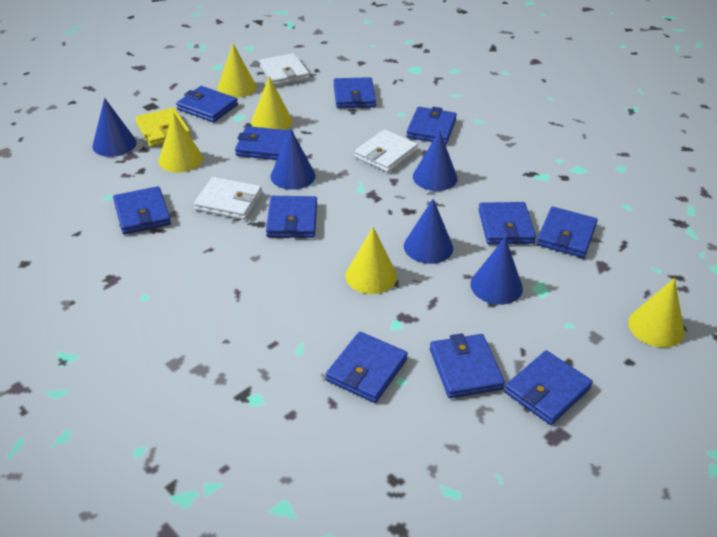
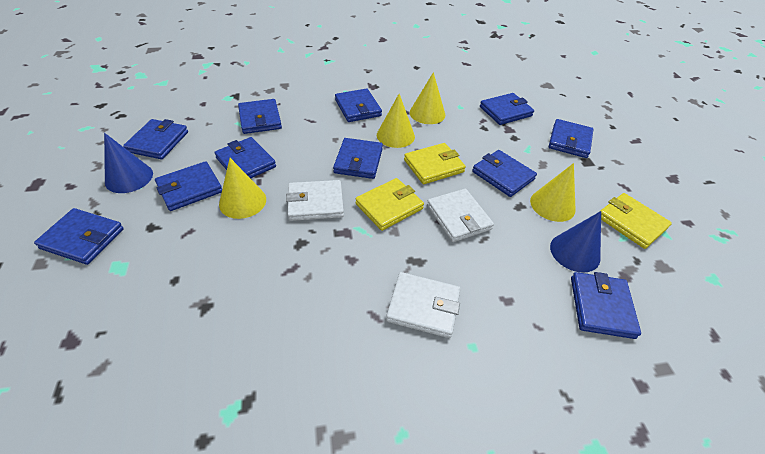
blue cone: [92,98,137,157] [270,129,315,190] [404,199,453,264] [413,130,458,191] [470,237,523,305] = 5 -> [104,133,153,193] [550,211,601,273] = 2
yellow cone: [158,113,203,172] [217,44,257,98] [251,76,293,130] [346,227,397,294] [628,278,685,348] = 5 -> [219,158,266,219] [377,94,415,148] [410,72,445,124] [530,163,576,222] = 4
yellow wallet: [135,107,191,147] = 1 -> [355,178,424,231] [404,143,466,184] [600,193,672,249] = 3

